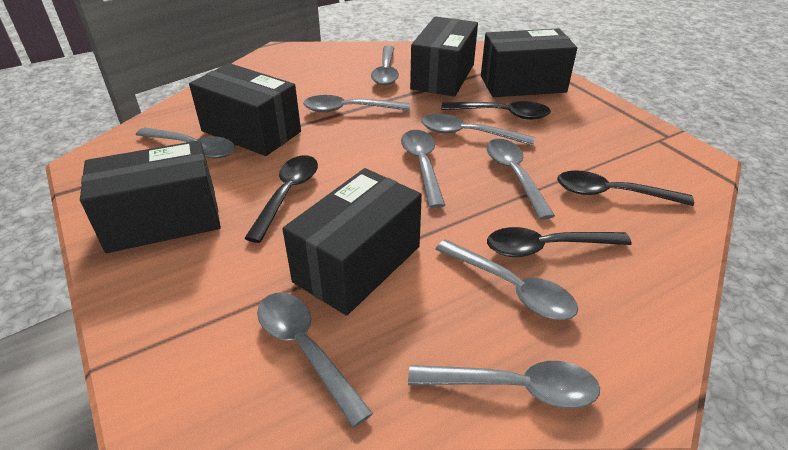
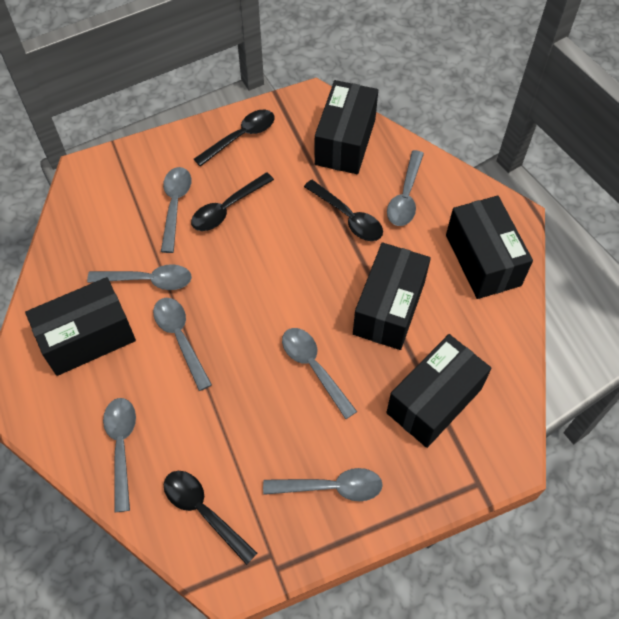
grey spoon: [136,127,235,159] [257,293,373,428] [303,95,410,113] [371,45,399,86] [401,130,445,208] [408,361,600,408] [421,114,535,146] [435,239,578,320] [486,139,555,220] = 9 -> [87,264,192,290] [103,398,136,512] [153,298,212,391] [161,167,191,253] [263,468,383,501] [282,328,357,419] [387,150,424,226] = 7

